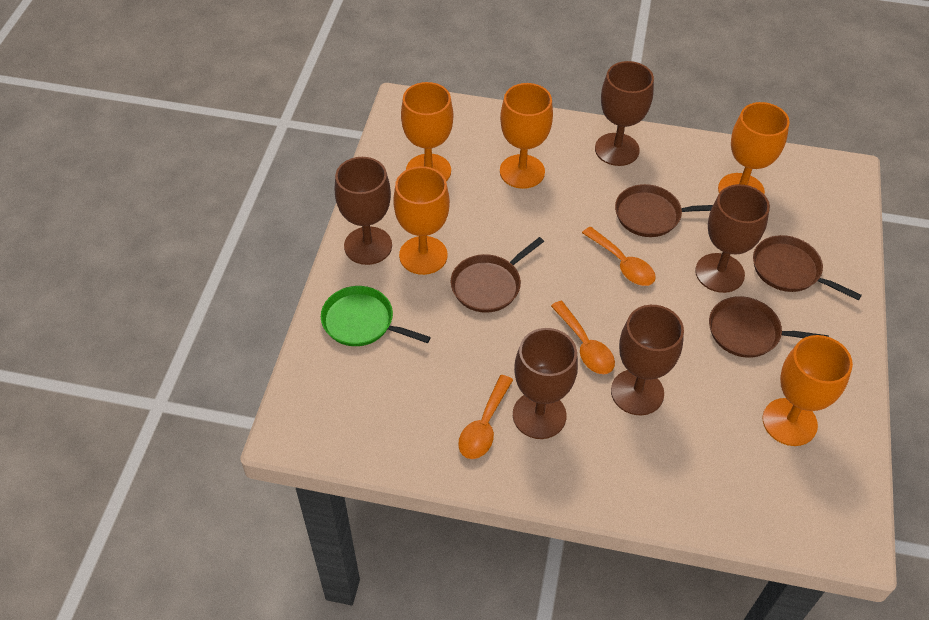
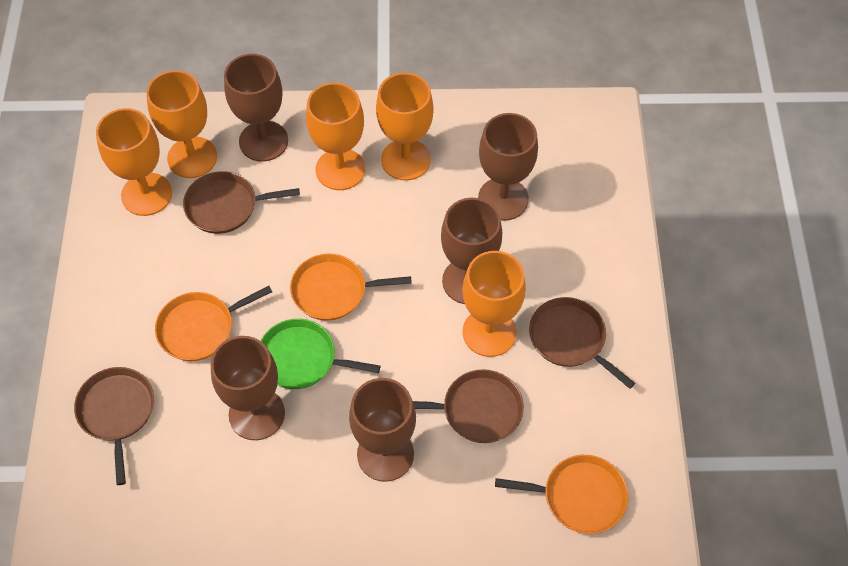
orange pan: none = 0 -> [155,286,272,361] [290,254,412,320] [495,455,628,534] = 3
orange spoon: [458,375,513,459] [551,301,615,374] [582,227,656,286] = 3 -> none = 0

